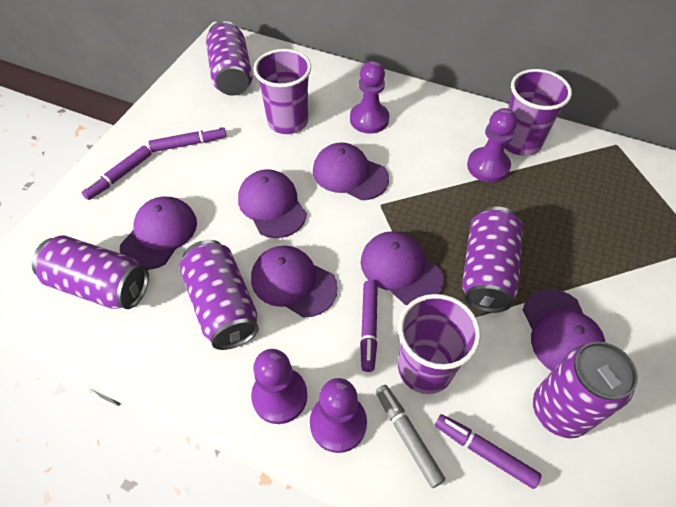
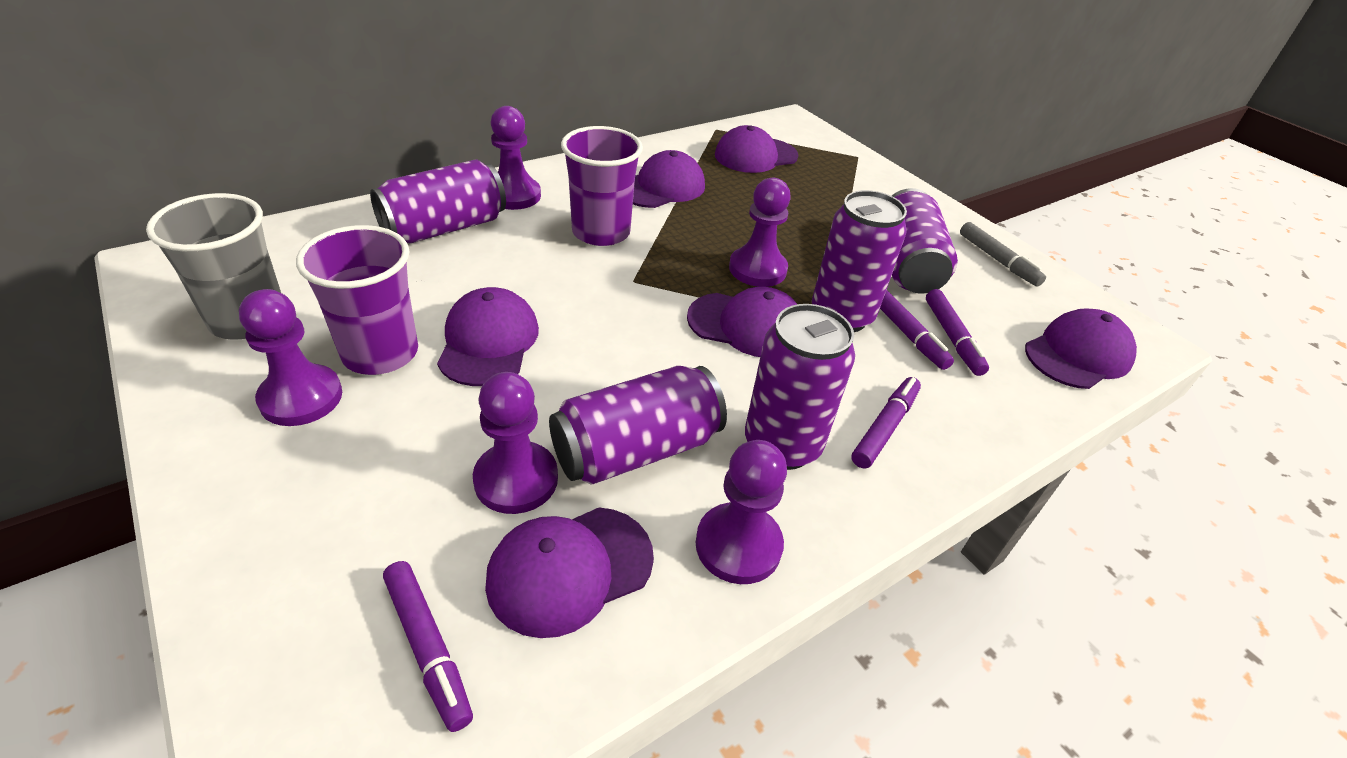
grey cup: none = 0 -> [146,193,281,340] = 1
purple cup: [254,49,311,134] [398,294,481,394] [504,69,572,156] = 3 -> [296,225,418,375] [561,126,643,246] = 2
purple pawn: [251,349,307,424] [310,378,367,453] [350,61,389,134] [467,108,517,182] = 4 -> [239,289,342,426] [473,372,558,514] [491,106,541,210] [696,440,787,584] [729,178,791,287] = 5

